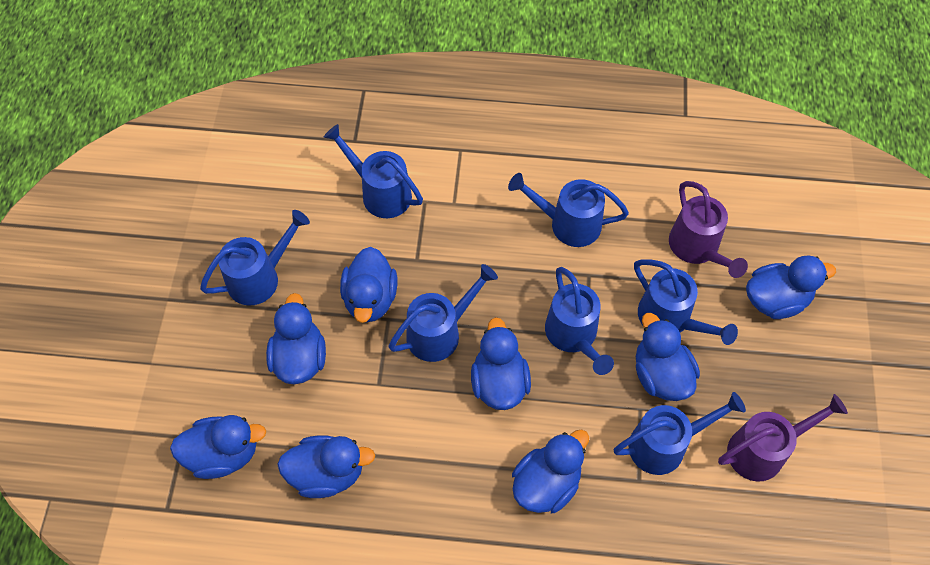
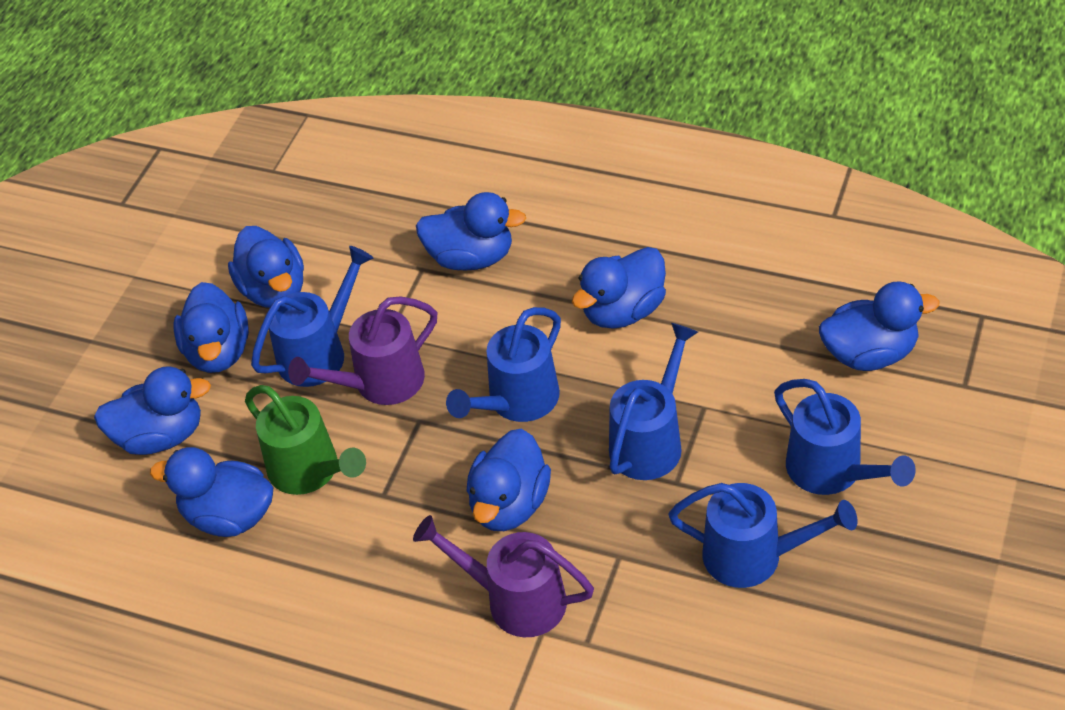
blue watering can: [200,210,310,306] [324,124,423,218] [389,264,498,362] [508,173,629,247] [545,267,614,375] [614,392,746,475] [634,259,738,345] = 7 -> [251,246,373,387] [446,307,561,422] [609,323,698,480] [668,483,857,588] [774,379,916,495] = 5
green watering can: none = 0 -> [245,385,366,495] = 1

